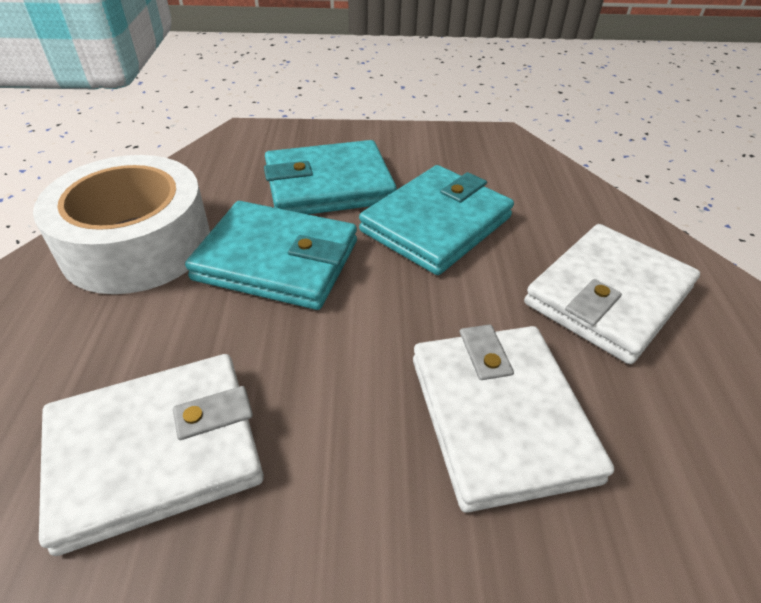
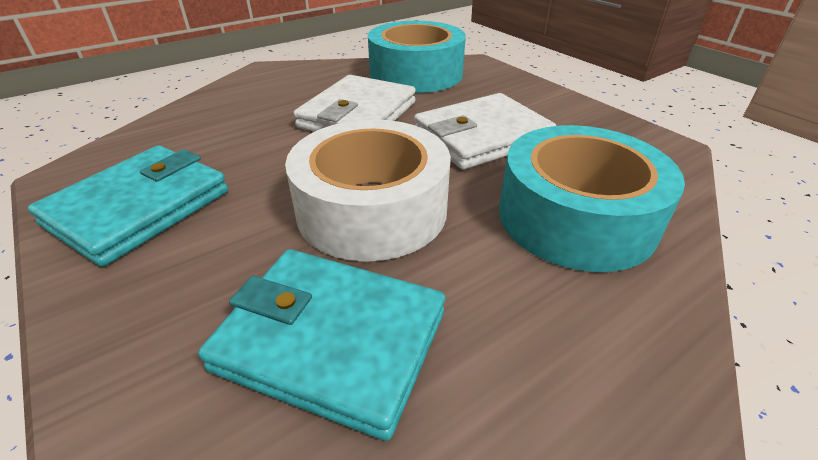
turquoise tape: none = 0 -> [368,21,466,93] [499,125,685,272] = 2
turquoise wallet: [185,201,357,310] [264,140,397,214] [359,165,514,275] = 3 -> [28,145,228,267] [198,249,445,441] = 2
white wallet: [39,354,264,556] [413,324,614,513] [524,224,700,364] = 3 -> [293,75,416,132] [414,93,556,170] = 2

